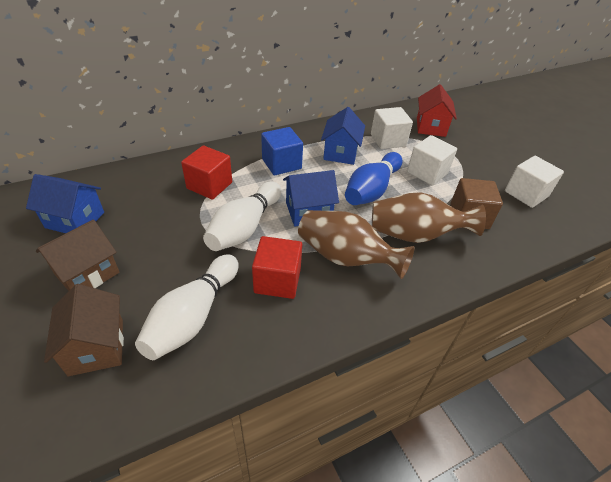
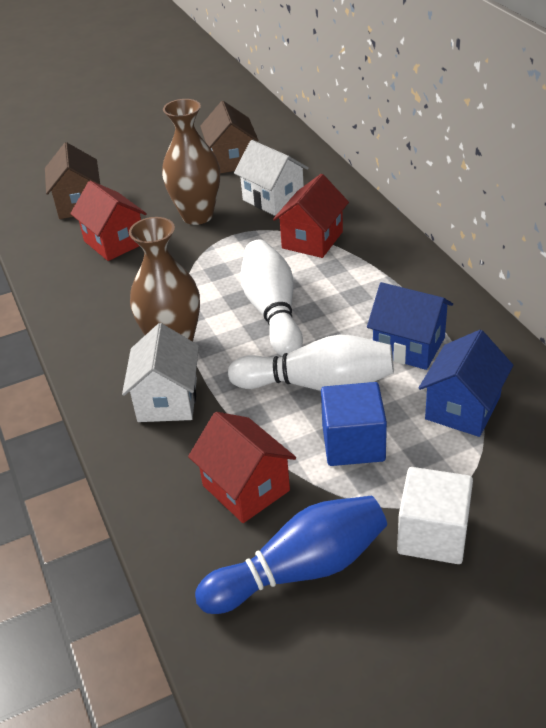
blue house: [26,174,104,233] [283,170,339,227] [321,107,365,165] = 3 -> [367,282,453,370] [419,330,513,437] = 2
brown cube: [450,178,503,229] = 1 -> none = 0
red cube: [181,145,232,200] [252,236,302,299] = 2 -> none = 0
red house: [417,84,457,137] = 1 -> [70,181,147,261] [188,412,296,523] [273,174,349,258] = 3
white cube: [371,107,413,149] [407,135,457,186] [505,156,564,208] = 3 -> [397,467,473,564] = 1
white house: none = 0 -> [122,323,199,422] [234,140,309,216] = 2

